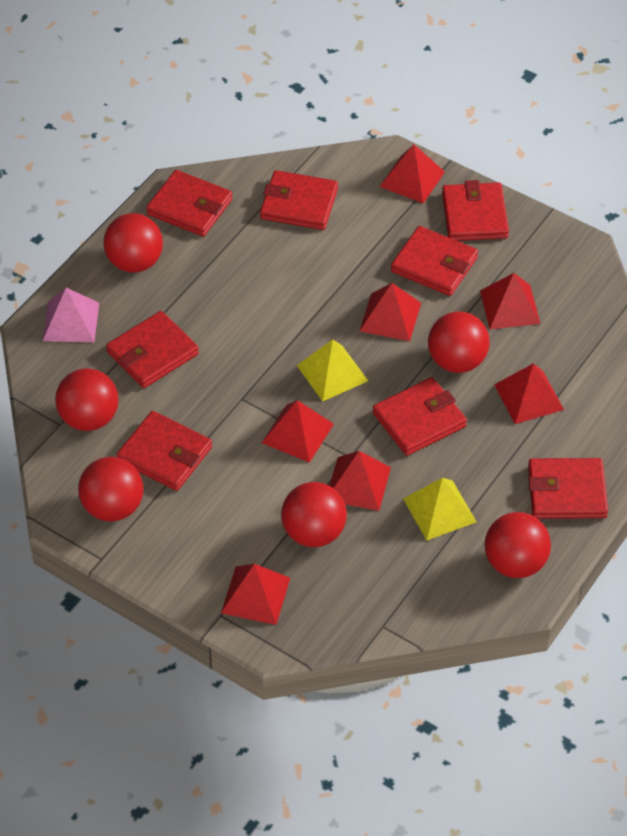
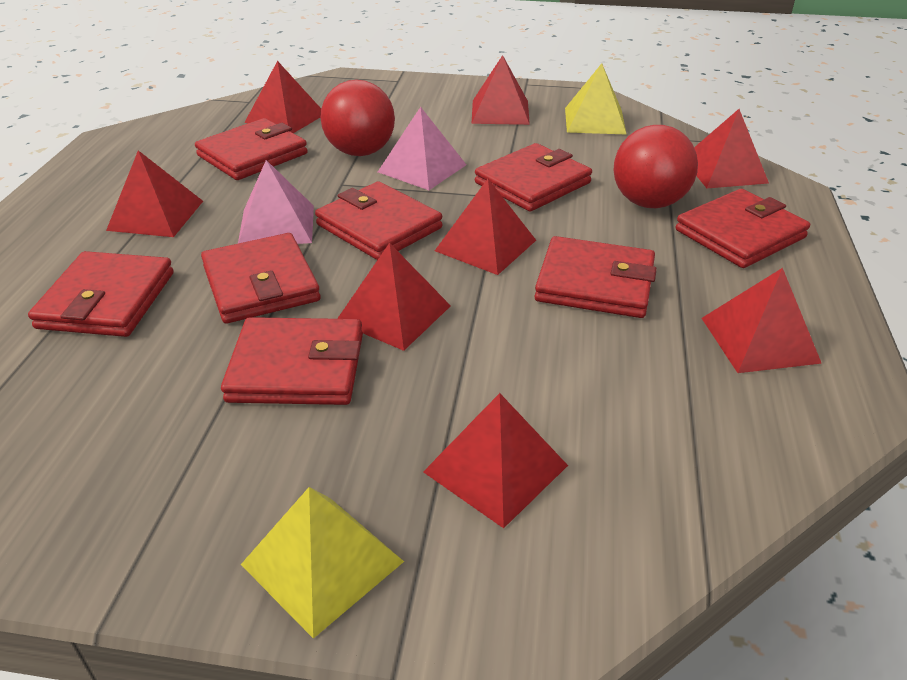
pink pyramid: [43,288,99,342] = 1 -> [238,160,314,244] [378,107,466,190] = 2
red ball: [55,368,118,431] [78,457,143,522] [104,213,163,272] [281,482,347,547] [428,311,490,373] [485,512,551,578] = 6 -> [321,80,395,156] [613,125,698,208] = 2
red pyramid: [221,564,290,625] [262,400,334,463] [330,451,391,511] [360,283,421,341] [379,144,445,203] [480,273,540,329] [494,363,564,424] = 7 -> [106,150,203,237] [244,61,321,133] [337,243,451,351] [423,393,568,528] [435,179,536,275] [472,55,530,125] [694,109,769,188] [702,268,822,373] = 8

